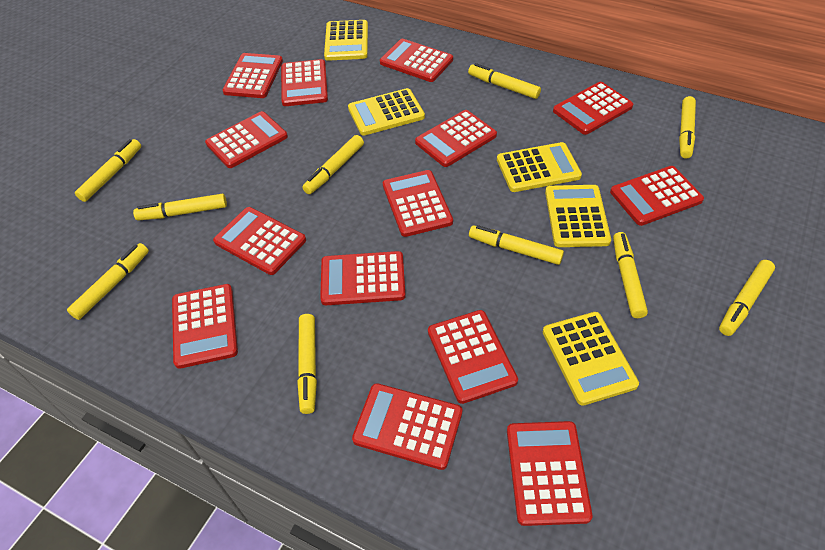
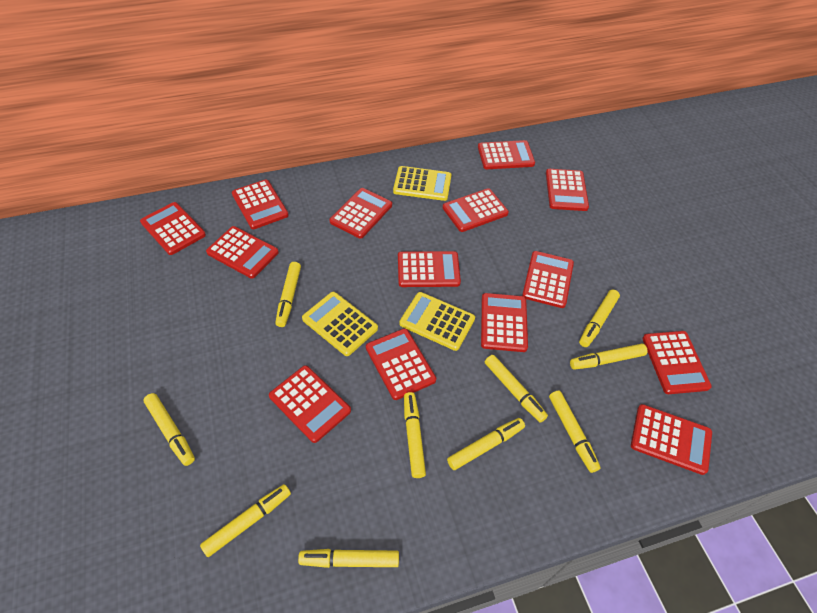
yellow calculator: [324,20,368,61] [348,88,425,135] [497,142,582,192] [543,312,639,406] [545,185,611,247] = 5 -> [302,292,378,356] [393,166,451,201] [399,292,475,351] = 3

